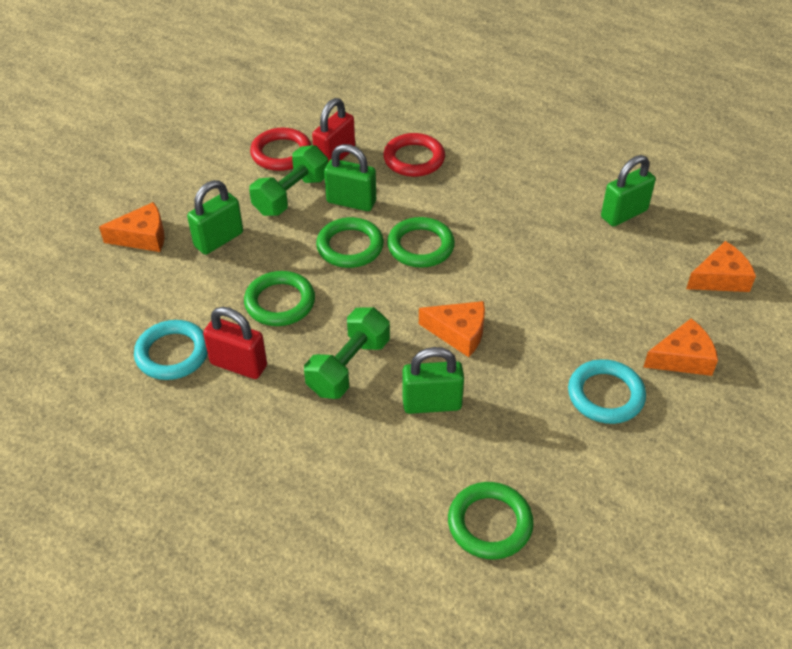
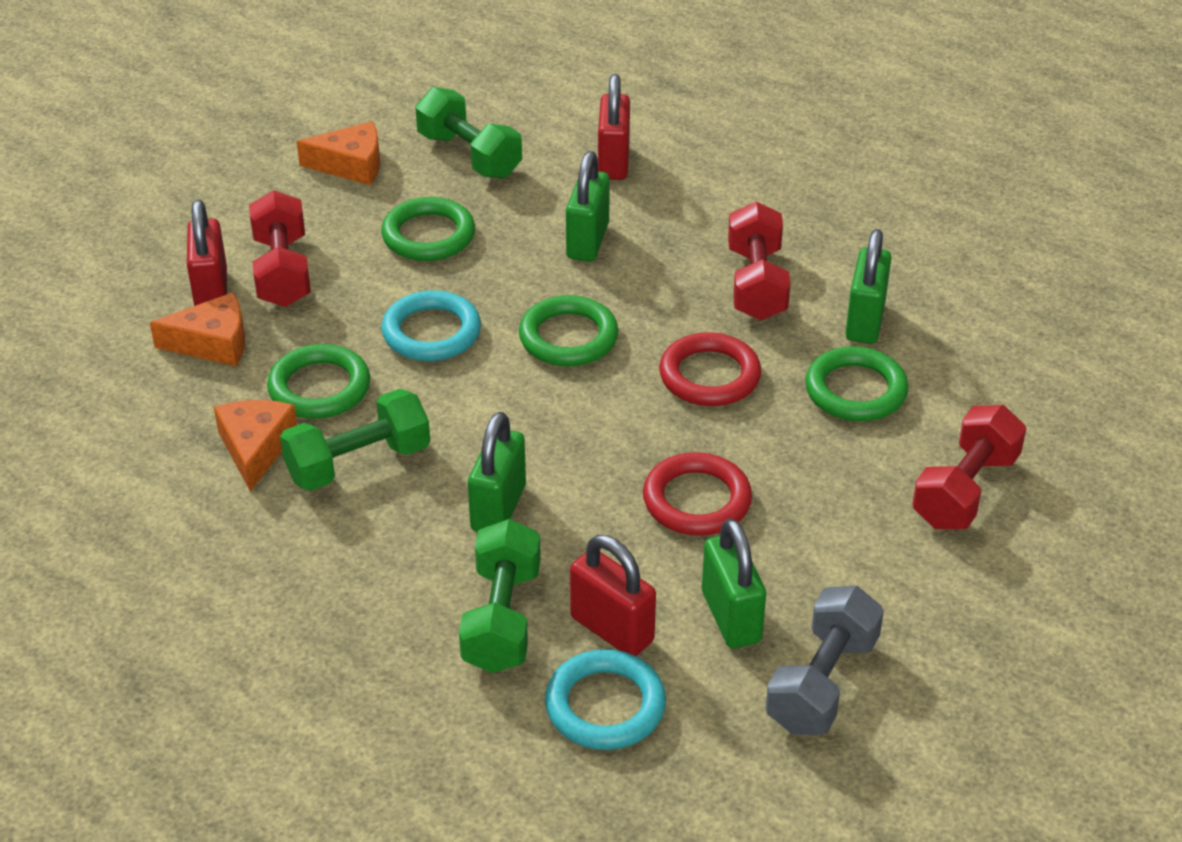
green dumbbell: [249,145,328,216] [304,307,390,399] = 2 -> [280,389,430,491] [415,87,522,179] [459,519,541,673] = 3
grey dumbbell: none = 0 -> [766,586,884,735] = 1
orange cheese: [99,202,165,252] [419,301,485,357] [643,318,718,376] [686,241,756,292] = 4 -> [150,292,245,366] [214,400,297,492] [297,121,380,185] = 3
red dumbbell: none = 0 -> [249,190,311,307] [728,201,790,320] [912,405,1026,529] = 3
red padlock: [203,307,267,379] [312,98,355,162] = 2 -> [187,200,227,306] [570,535,656,656] [598,74,630,180] = 3

